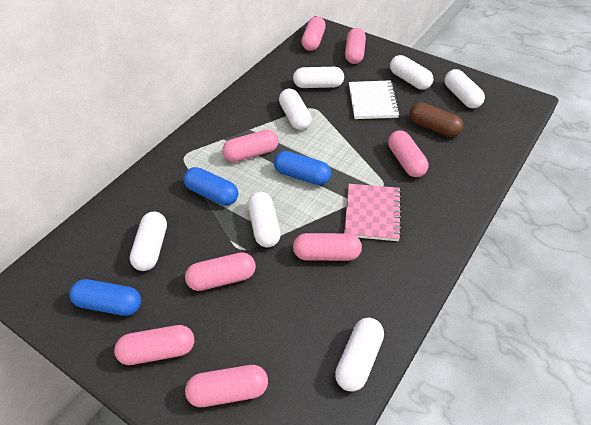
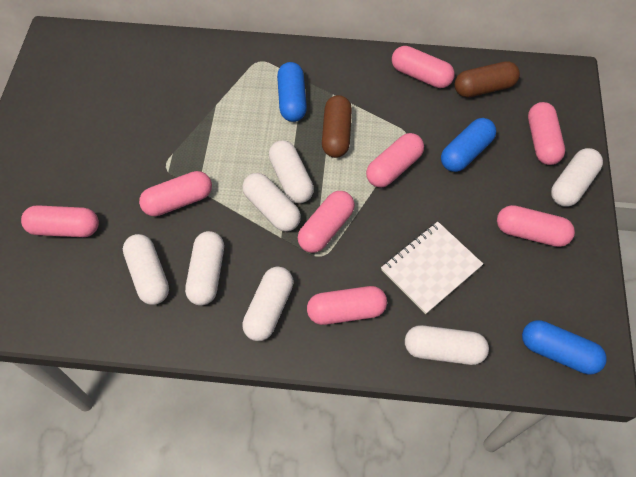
brown capsule: [409,102,463,137] = 1 -> [322,95,352,158] [455,61,520,97] = 2
pink notebook: [344,184,402,241] = 1 -> none = 0

